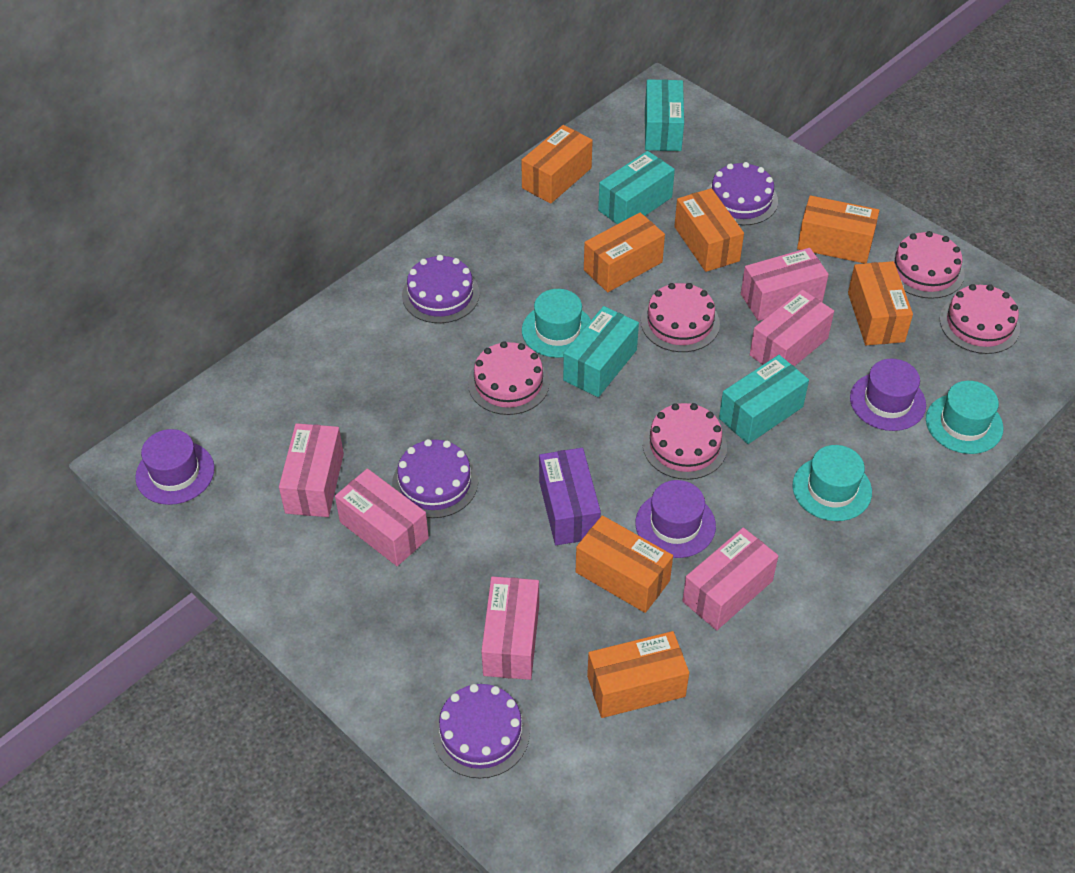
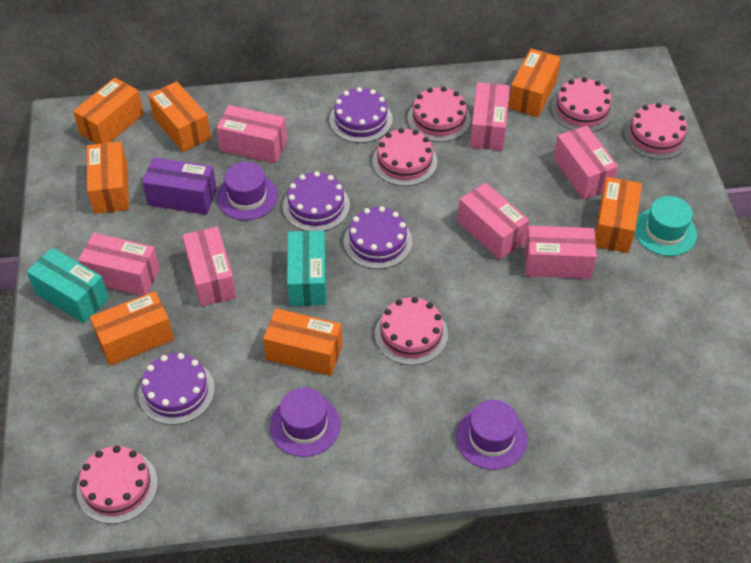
pink box: [279,423,344,517] [335,469,429,566] [481,576,539,680] [682,528,778,630] [741,248,829,321] [750,290,834,366] = 6 -> [78,233,160,296] [182,226,236,307] [216,105,287,164] [457,183,529,260] [470,83,510,151] [525,226,597,279] [553,126,618,200] = 7
pink cake: [468,341,550,415] [641,283,720,352] [643,403,727,480] [888,231,965,299] [940,284,1020,354] = 5 -> [76,446,158,524] [372,128,437,186] [375,297,448,365] [408,87,471,142] [551,77,614,132] [624,103,689,160] = 6
turquoise box: [563,306,639,397] [598,151,675,224] [645,79,684,151] [719,355,809,444] = 4 -> [27,247,109,323] [287,231,326,306] = 2
turquoise hat: [522,289,591,358] [792,445,872,521] [926,381,1004,454] = 3 -> [635,196,697,256] = 1

